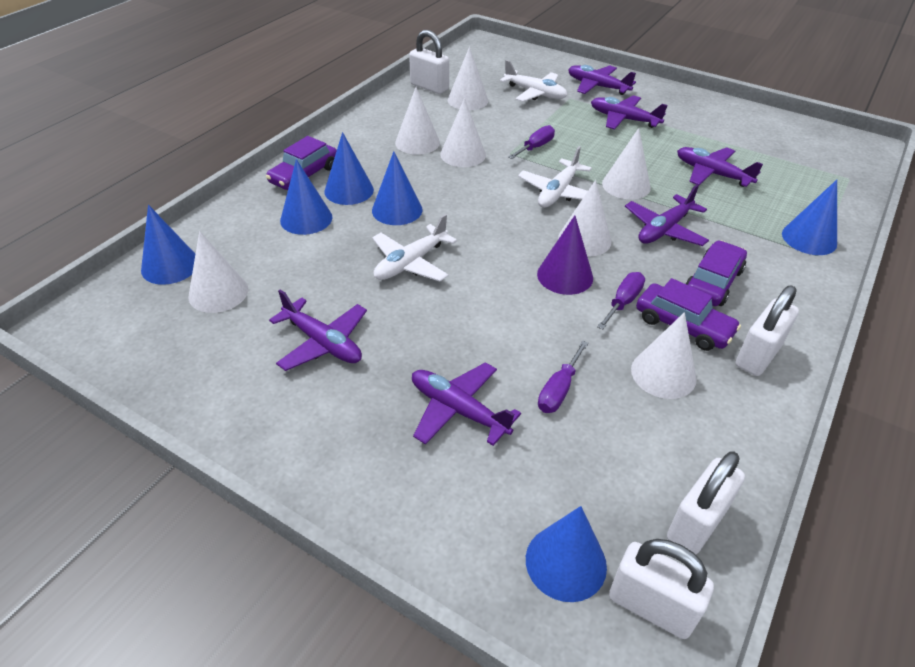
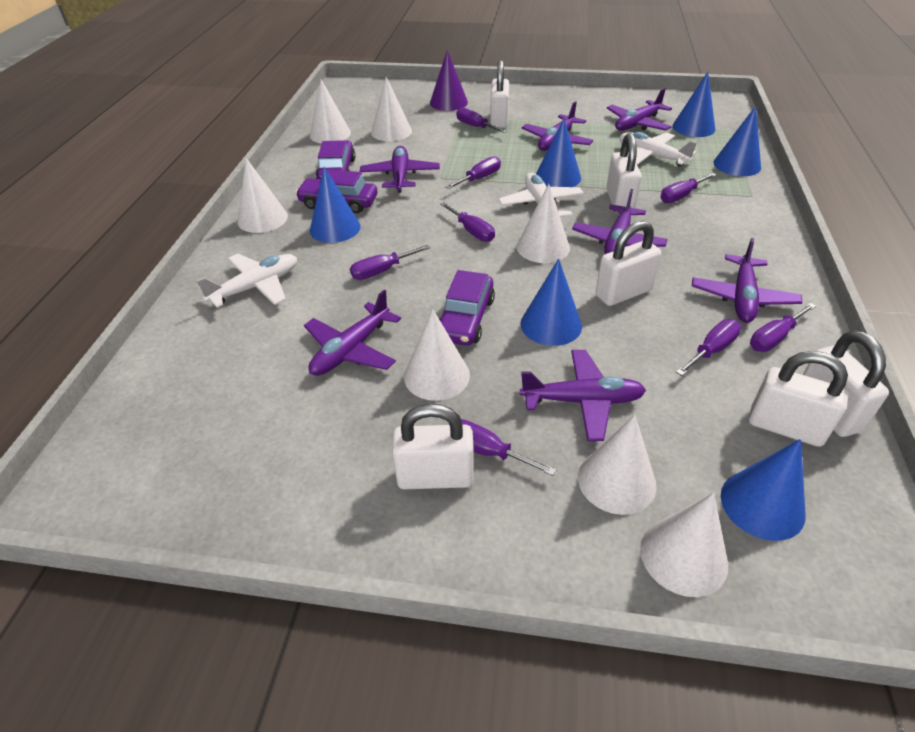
purple plane: [269,290,367,371] [412,362,521,446] [568,65,636,95] [591,95,668,130] [625,184,709,246] [677,147,763,187] = 6 -> [304,290,401,376] [360,146,440,193] [520,350,646,441] [522,101,593,151] [572,189,668,254] [607,88,672,131] [692,238,803,323] = 7
purple screwdriver: [508,125,555,159] [538,340,588,413] [597,272,645,330] = 3 -> [350,245,430,280] [440,202,495,242] [445,156,501,189] [456,107,507,133] [461,419,556,476] [660,173,717,203] [676,319,741,376] [750,303,816,352] = 8
white padlock: [409,30,449,94] [609,539,714,639] [667,451,745,555] [736,286,799,376] = 4 -> [392,403,474,489] [490,60,509,128] [596,221,661,306] [606,133,642,213] [749,351,849,447] [803,330,889,437] = 6

